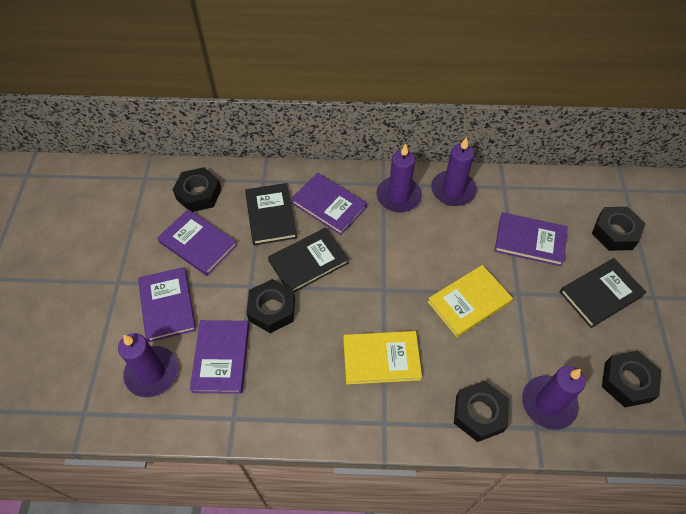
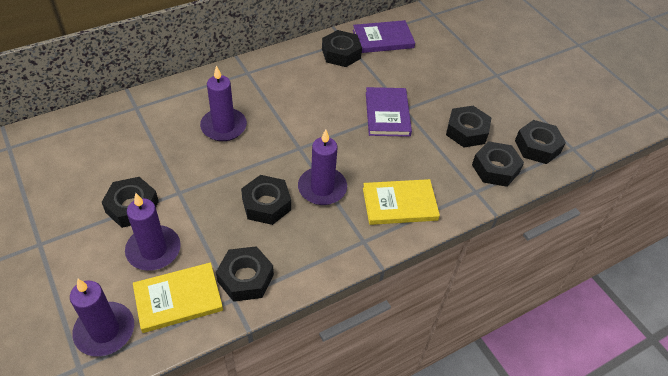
black book: [245,183,297,245] [268,228,349,292] [560,258,647,328] = 3 -> none = 0
black nut: [173,167,222,212] [246,279,295,333] [454,381,509,442] [592,207,646,251] [602,351,661,407] = 5 -> [102,177,159,228] [216,246,274,302] [241,175,291,225] [322,30,362,67] [446,106,492,147] [472,141,524,187] [515,120,566,164] = 7
purple book: [138,267,196,342] [157,209,237,276] [190,320,249,394] [291,173,367,235] [495,212,568,267] = 5 -> [353,20,415,53] [366,87,412,137] = 2

